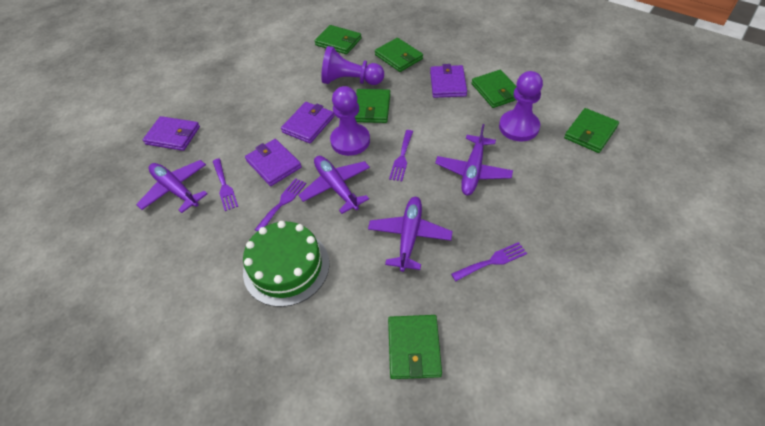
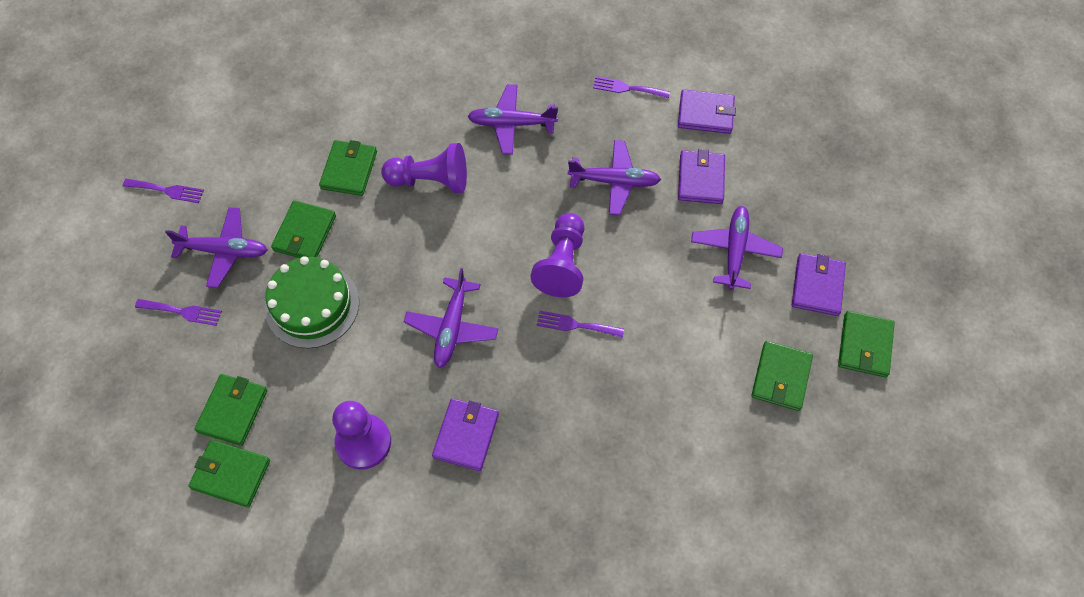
purple plane: [136,160,208,213] [298,156,370,214] [368,197,453,272] [435,124,513,195] = 4 -> [165,207,267,288] [404,268,498,368] [467,84,558,155] [568,140,661,215] [691,206,783,290] = 5

